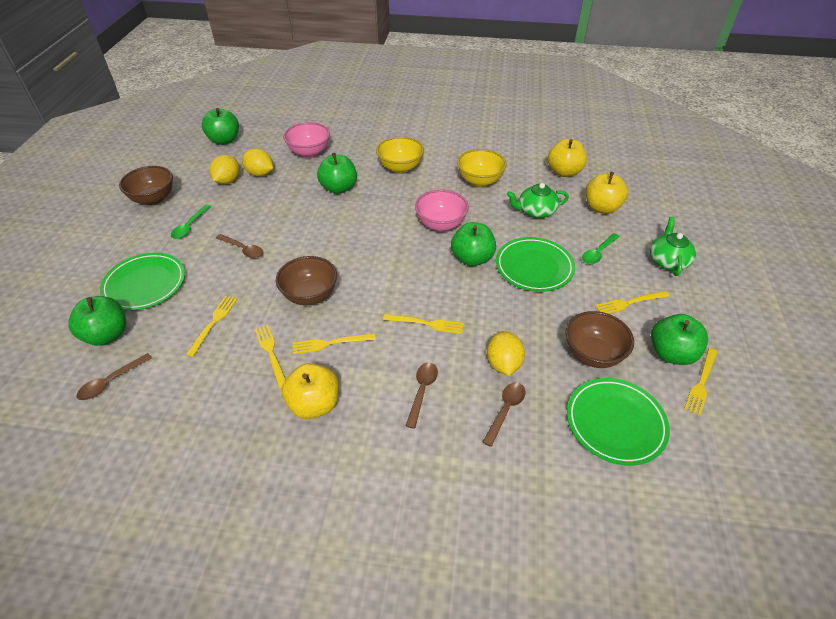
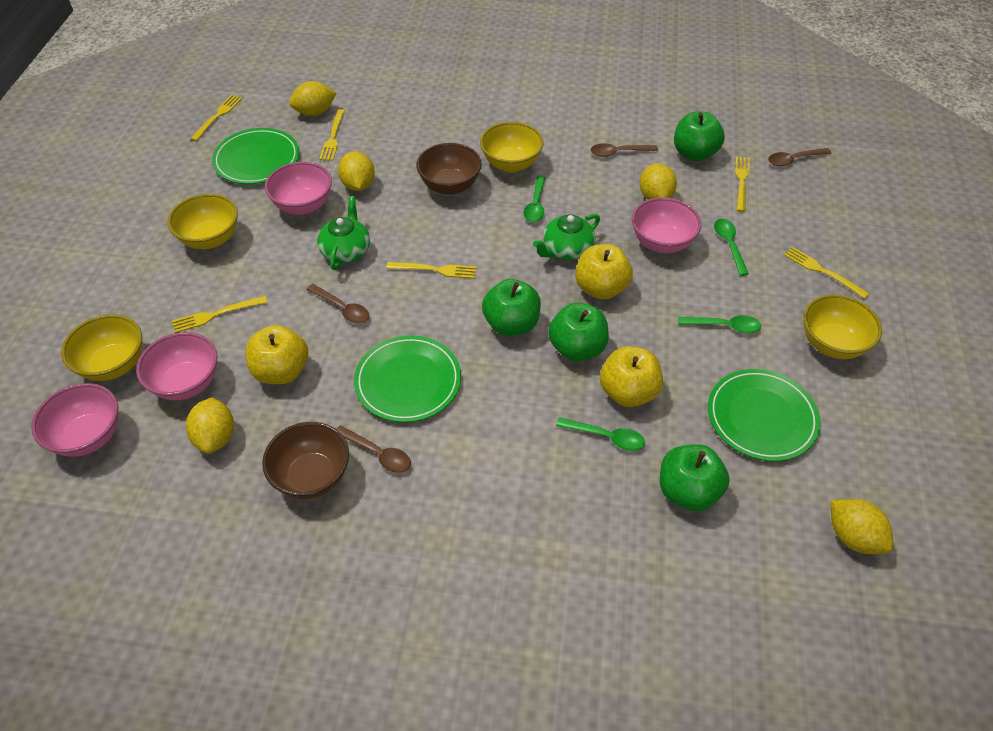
brown bowl: [119,166,173,205] [276,256,337,305] [566,311,634,368] = 3 -> [262,422,349,499] [416,143,482,195] = 2
green apple: [68,296,126,346] [202,108,239,145] [317,153,357,194] [451,222,496,266] [651,314,708,365] = 5 -> [482,279,541,336] [548,303,609,361] [660,444,729,511] [674,112,725,161] = 4
green spoon: [171,205,211,239] [582,233,620,264] = 2 -> [524,175,546,222] [556,417,645,451] [678,315,762,333] [714,219,749,276] = 4
pink bowl: [283,122,330,158] [415,190,469,231] = 2 -> [31,383,118,457] [136,332,217,400] [265,162,332,215] [632,197,701,253] = 4
yellow bowl: [376,137,424,173] [457,149,507,187] = 2 -> [61,314,142,381] [167,194,238,249] [480,122,544,172] [803,294,882,359] = 4
yellow lemon: [209,155,240,184] [242,148,273,177] [487,331,525,376] = 3 -> [186,397,234,454] [289,81,336,116] [338,151,375,191] [639,163,677,200] [831,499,893,554] = 5

